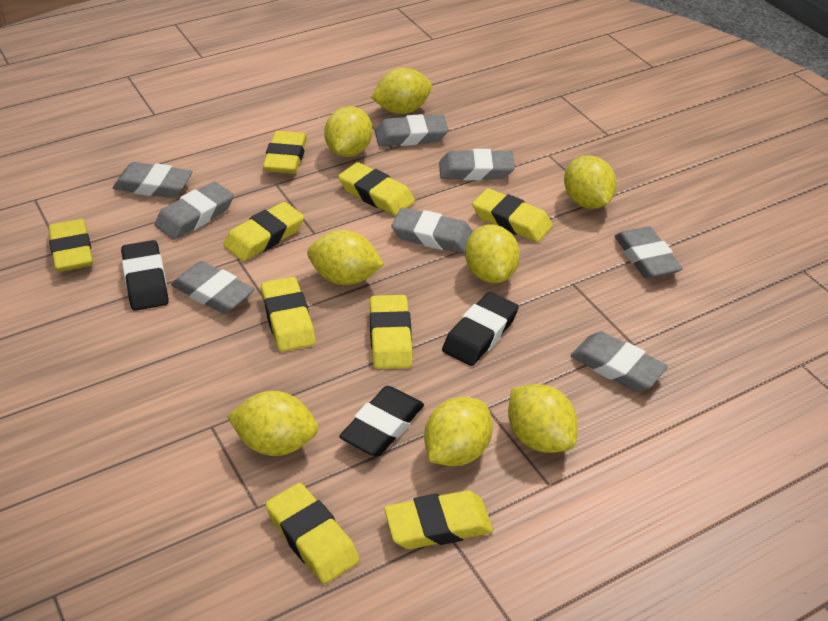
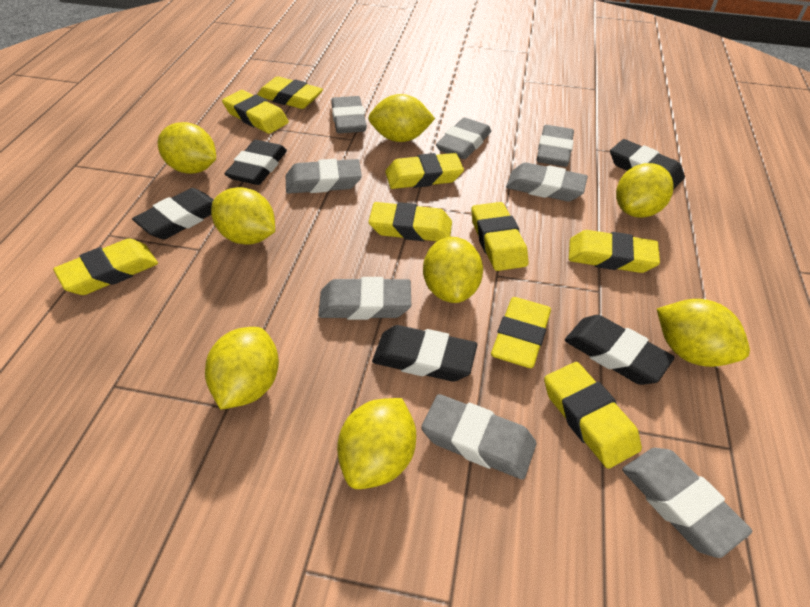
black eraser: [121,240,169,311] [339,386,424,456] [442,292,519,366] = 3 -> [132,188,214,239] [225,140,287,185] [372,325,477,381] [565,315,675,385] [610,139,685,190] = 5

